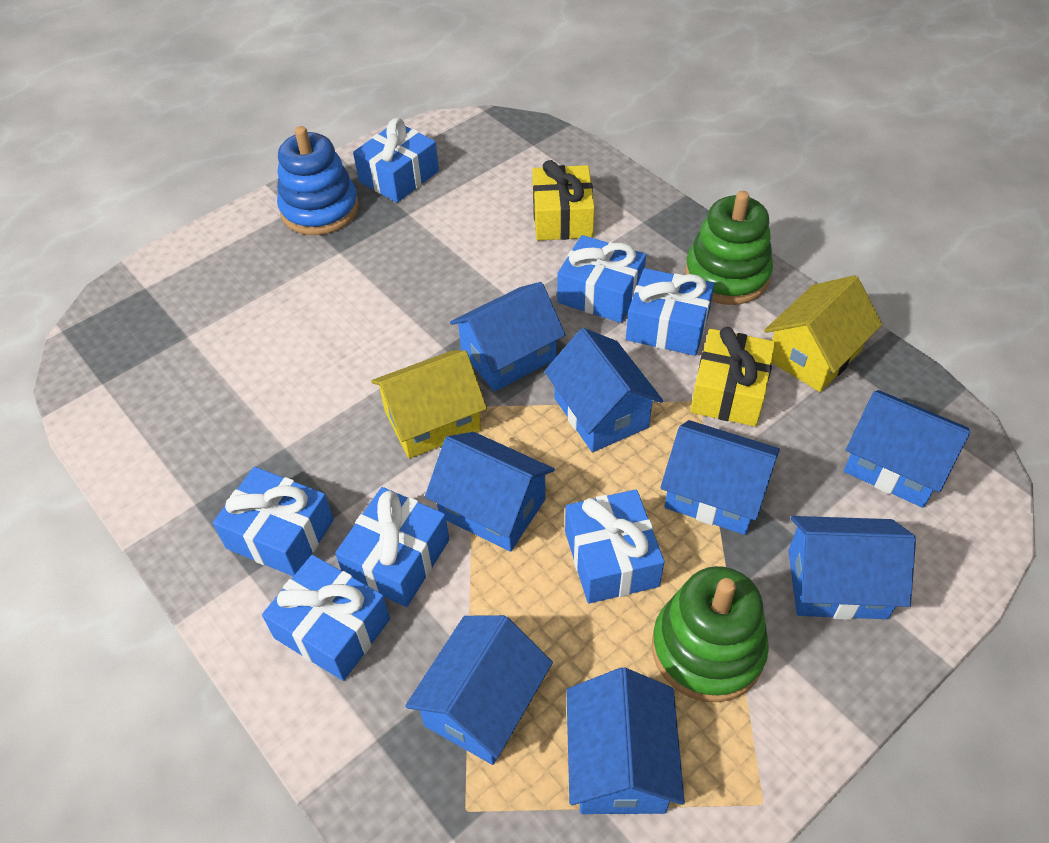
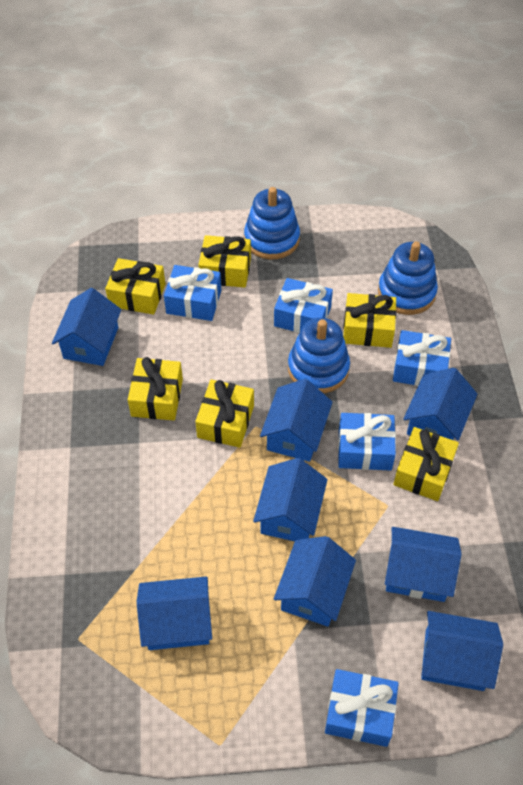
blue gift: [213,467,334,576] [262,555,390,681] [335,487,449,607] [353,118,439,203] [557,235,646,323] [565,489,664,604] [626,268,714,356] = 7 -> [164,265,221,321] [274,278,333,333] [325,669,399,747] [338,413,396,471] [393,330,451,386] = 5
blue stacking toy: [277,126,359,235] = 1 -> [244,187,300,259] [288,318,350,393] [378,241,438,315] = 3
green stacking toy: [652,566,769,702] [685,191,773,305] = 2 -> none = 0
yellow gift: [532,160,595,240] [690,327,775,427] = 2 -> [105,258,165,315] [128,357,183,421] [195,379,254,448] [198,235,251,288] [343,293,396,348] [393,427,459,501] = 6
yellow house: [371,350,487,459] [764,275,882,392] = 2 -> none = 0

